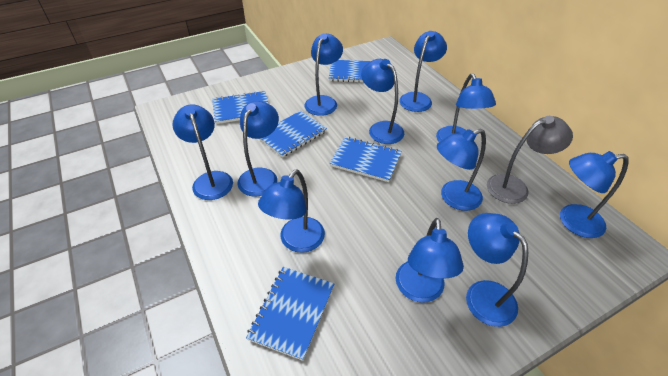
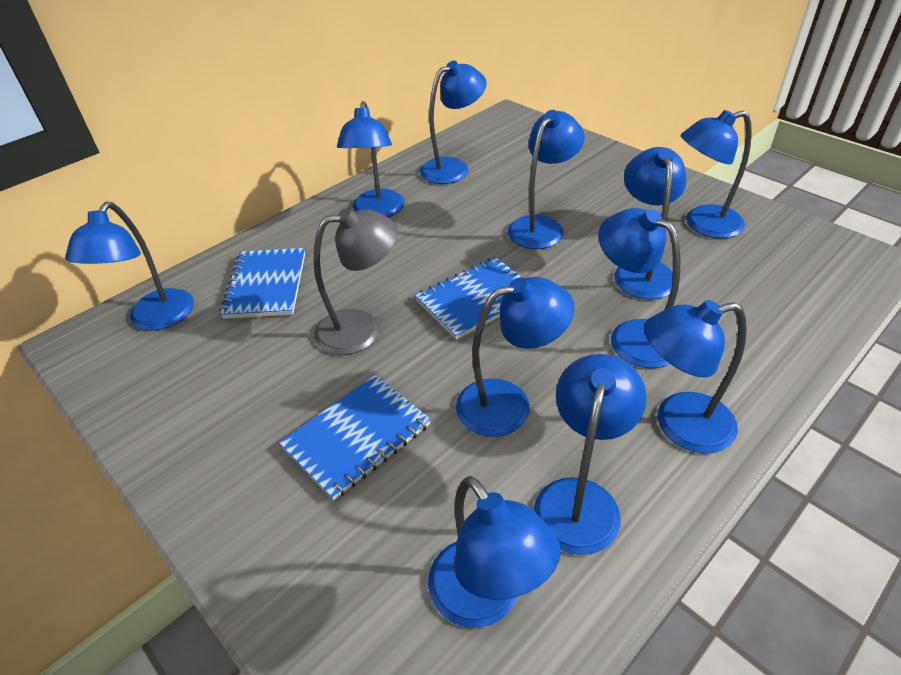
blue notebook: [212,91,268,124] [246,267,334,361] [259,111,327,158] [329,60,371,82] [329,137,402,182] = 5 -> [220,248,305,319] [279,375,431,501] [415,257,521,340] = 3

